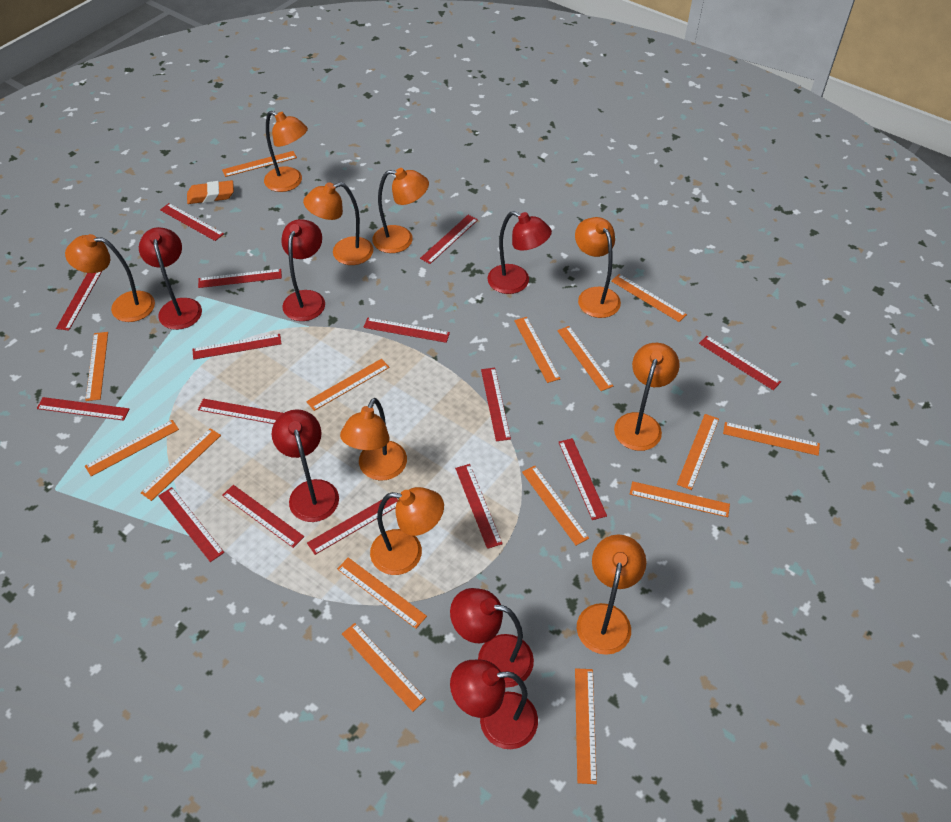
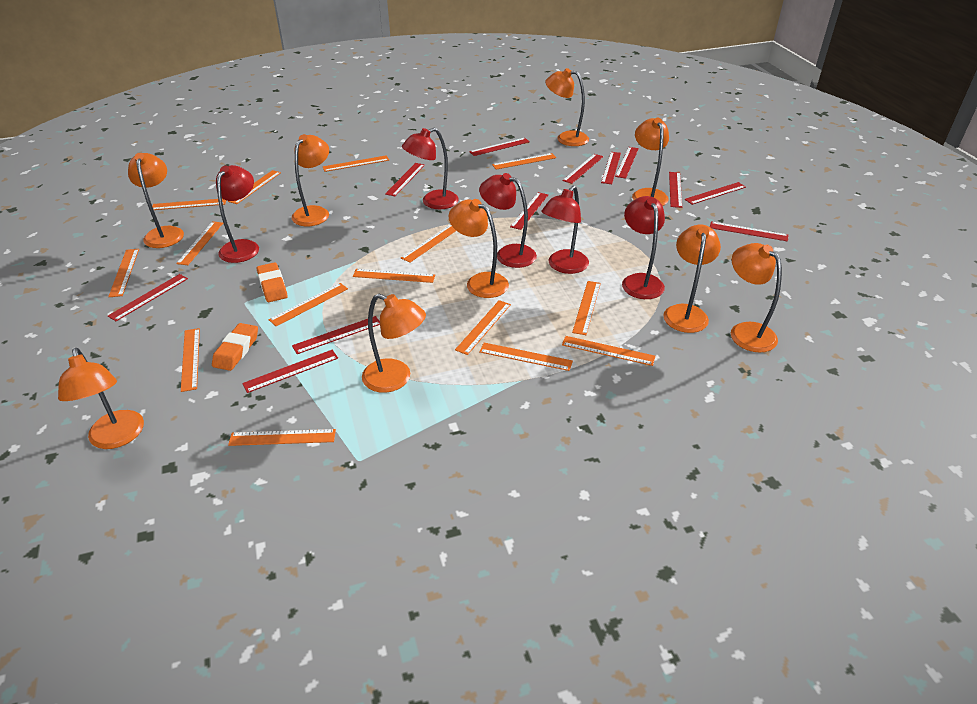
orange eraser: [187,180,234,204] = 1 -> [212,323,258,371] [257,262,288,302] = 2
red lamp: [139,227,202,330] [272,409,339,522] [281,219,325,321] [450,588,534,688] [450,660,538,749] [487,211,552,294] = 6 -> [216,165,259,263] [402,128,459,209] [479,173,537,268] [541,186,589,274] [622,196,665,299] = 5
red ruler: [37,397,129,421] [56,271,102,331] [158,487,224,562] [160,203,224,241] [192,334,281,360] [198,269,282,288] [198,399,283,424] [222,485,304,548] [307,497,398,555] [363,318,450,343] [420,215,478,264] [455,464,503,549] [481,368,511,441] [558,438,607,520] [699,336,781,390] = 15 -> [108,274,188,321] [242,349,338,393] [292,316,380,354] [385,163,425,196] [469,138,530,156] [510,192,548,230] [563,154,604,184] [601,152,621,184] [615,147,639,179] [669,172,682,208] [684,182,746,205] [710,221,788,242] = 12

